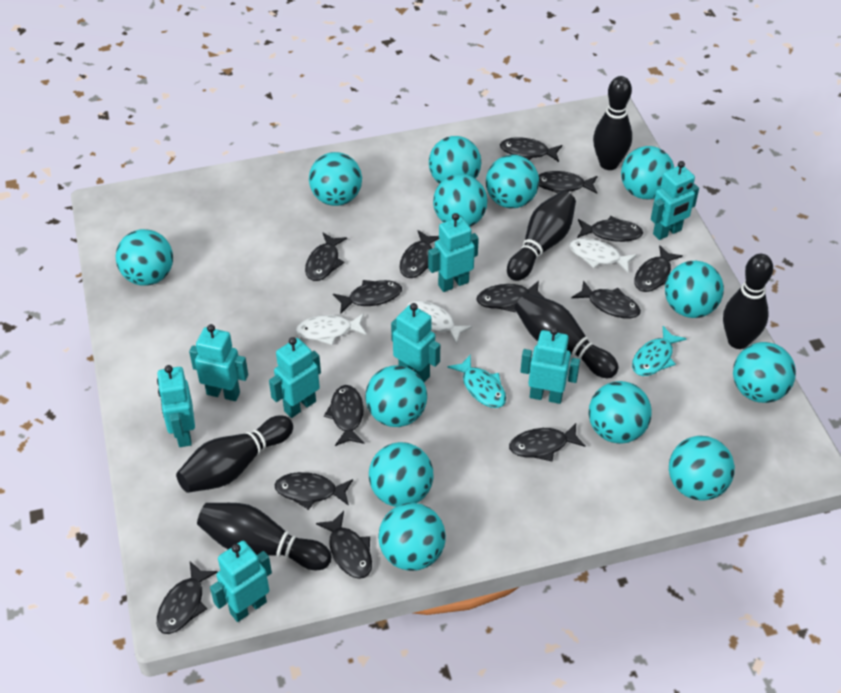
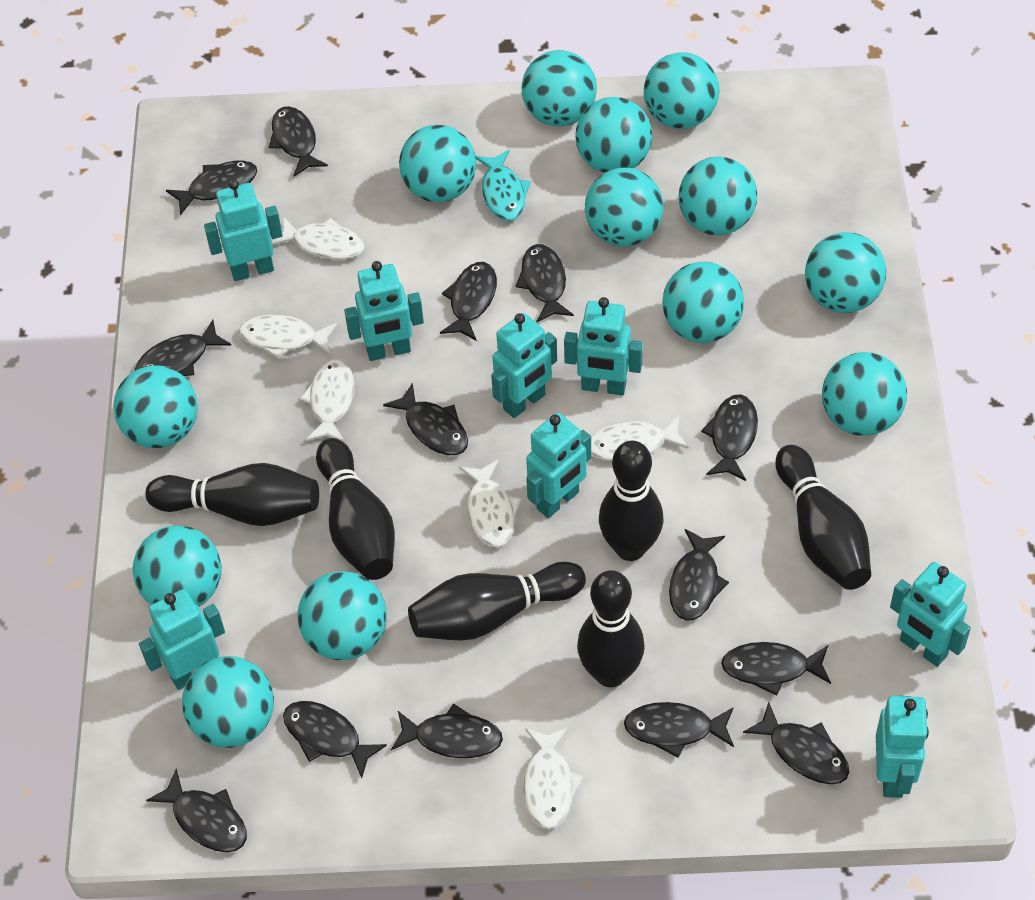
turquoise fish: [448,355,506,408] [632,326,687,376] = 2 -> [476,150,531,221] = 1
white fish: [296,313,367,345] [406,300,472,344] [569,238,637,272] = 3 -> [239,314,337,360] [272,217,364,260] [300,359,354,442] [460,459,521,547] [523,727,584,829] [591,415,689,461] = 6

